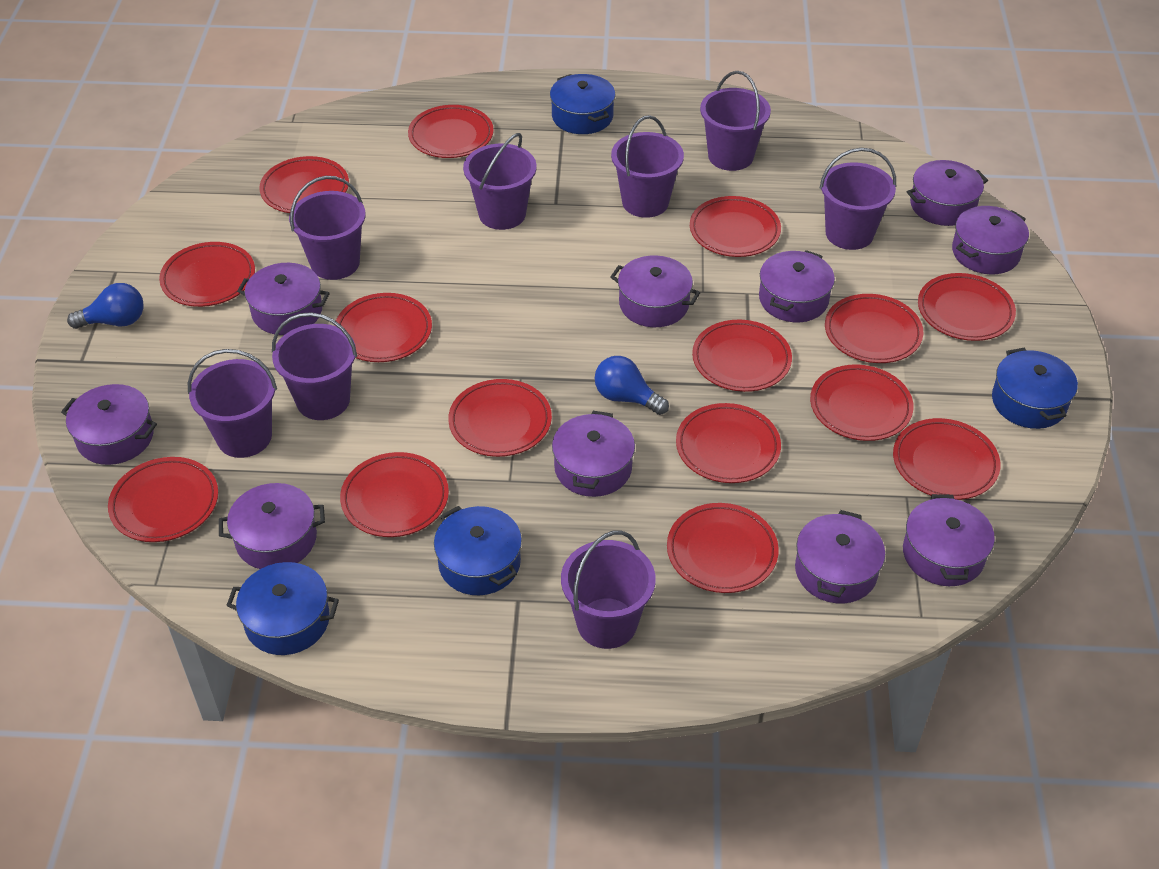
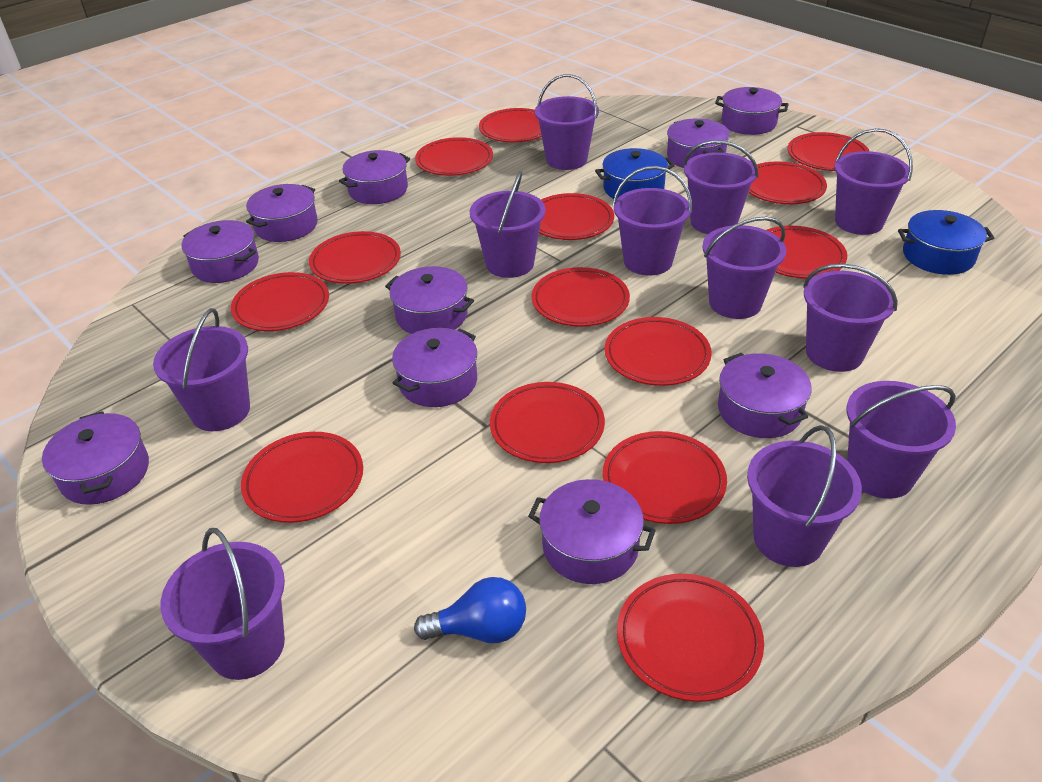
blue light bulb: [67,283,144,329] [595,356,669,415] = 2 -> [414,577,526,643] = 1
blue pot: [226,562,339,655] [434,506,522,595] [550,74,615,134] [992,348,1078,429] = 4 -> [595,148,675,199] [898,210,994,275] = 2
purple bucket: [188,349,277,458] [272,312,357,420] [289,176,365,280] [463,133,537,230] [561,530,656,649] [611,115,684,218] [700,71,771,171] [820,148,896,250] = 8 -> [153,308,250,431] [161,528,285,680] [470,171,546,278] [535,74,599,170] [613,166,692,276] [683,140,759,234] [702,217,786,319] [747,425,862,567] [803,264,898,372] [834,128,913,235] [846,381,956,499] = 11
red plate: [108,457,218,542] [159,242,255,307] [259,156,349,213] [334,293,432,362] [340,452,449,537] [408,105,494,158] [448,379,552,457] [667,503,779,593] [676,403,781,483] [690,196,781,257] [692,320,792,392] [810,365,914,441] [825,294,923,363] [893,418,1001,500] [918,273,1016,341] = 15 -> [231,272,329,331] [241,432,363,523] [309,231,401,284] [415,137,493,176] [479,108,542,142] [490,382,605,463] [532,267,630,327] [539,193,614,240] [603,431,727,524] [605,317,712,386] [617,574,764,702] [748,162,827,204] [767,226,847,279] [787,132,869,171] = 14

